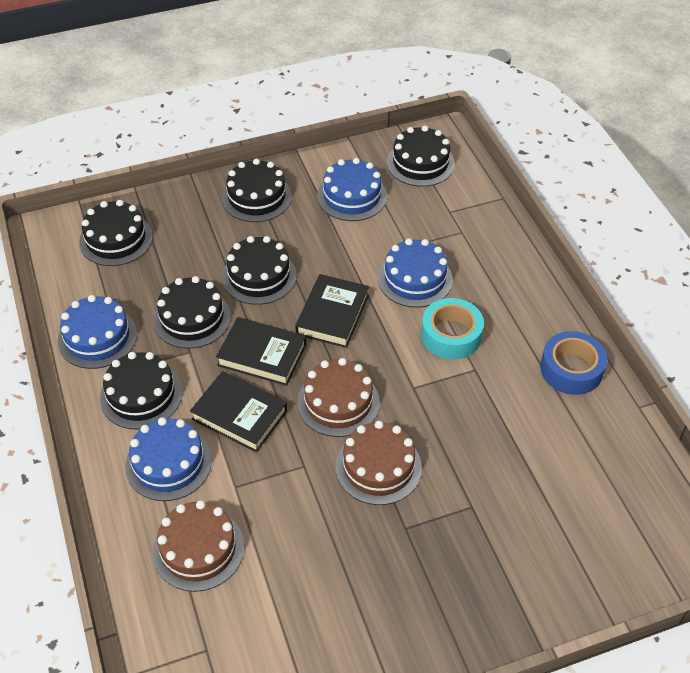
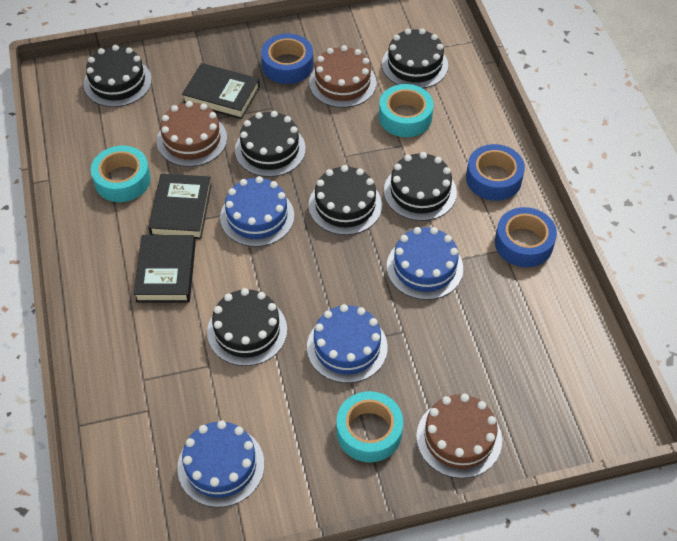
blue tape: [540,331,607,395] = 1 -> [261,33,313,84] [466,144,525,201] [495,207,557,267] = 3
turquoise tape: [421,298,484,359] = 1 -> [91,146,151,202] [336,391,403,462] [379,84,434,137] = 3

